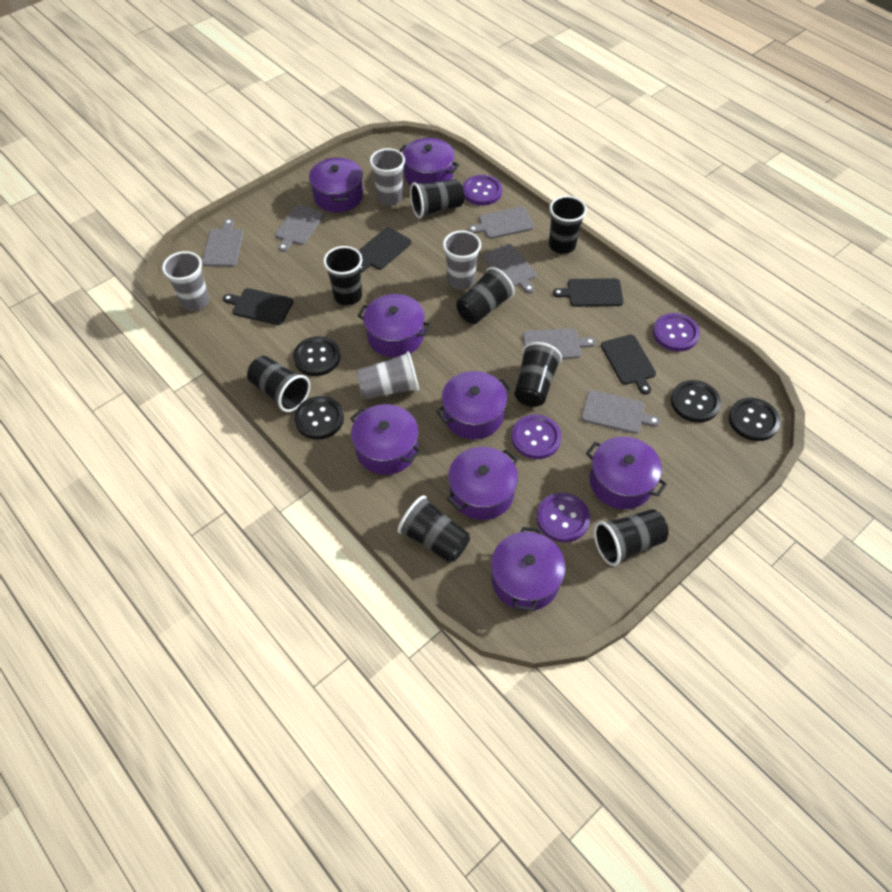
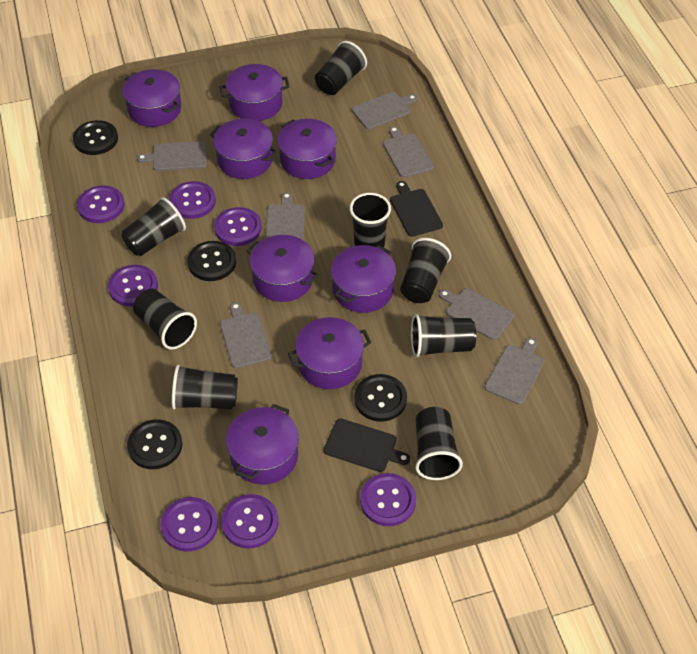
black cutting board: [223,288,293,325] [358,227,412,273] [553,278,624,307] [601,335,656,395] = 4 -> [324,418,410,472] [390,181,443,237] = 2
grey cup: [162,251,209,311] [356,351,419,400] [370,148,405,205] [443,231,481,290] = 4 -> none = 0
grey cutting board: [202,218,243,267] [275,205,325,252] [468,206,534,239] [483,244,536,293] [523,328,596,359] [581,390,660,434] = 6 -> [137,141,207,171] [220,302,272,368] [265,192,305,241] [352,92,418,129] [383,126,434,178] [439,288,515,340] [484,337,544,405] = 7
purple button: [463,175,502,206] [511,414,562,459] [537,493,590,542] [653,313,700,351] = 4 -> [77,185,124,223] [108,265,158,306] [160,497,218,551] [169,181,216,219] [214,207,262,246] [221,494,278,549] [360,473,416,526] = 7

